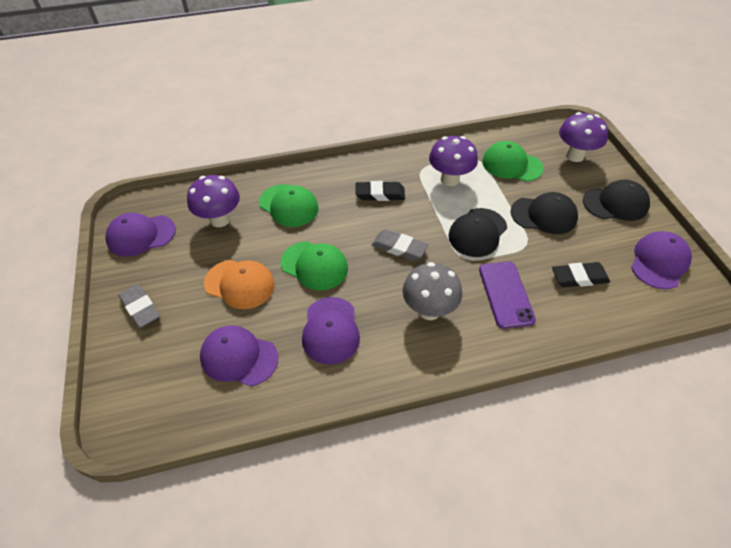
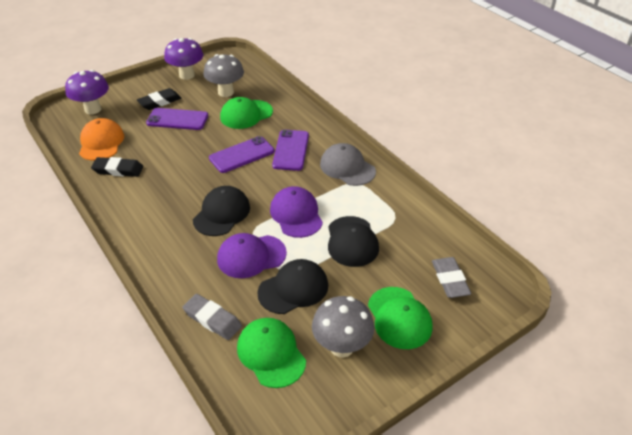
grey cap: none = 0 -> [320,143,376,186] = 1
grey mushroom: [402,262,462,320] = 1 -> [203,54,244,97] [312,296,374,358] = 2
purple cap: [105,213,176,257] [200,325,278,387] [302,297,360,365] [631,231,692,289] = 4 -> [217,233,287,278] [270,186,323,238] = 2
purple mushroom: [187,175,240,227] [429,136,478,186] [559,112,608,162] = 3 -> [65,70,109,114] [164,38,203,80] = 2
purple phone: [479,261,536,329] = 1 -> [146,108,208,130] [209,136,274,173] [272,130,309,171] = 3

